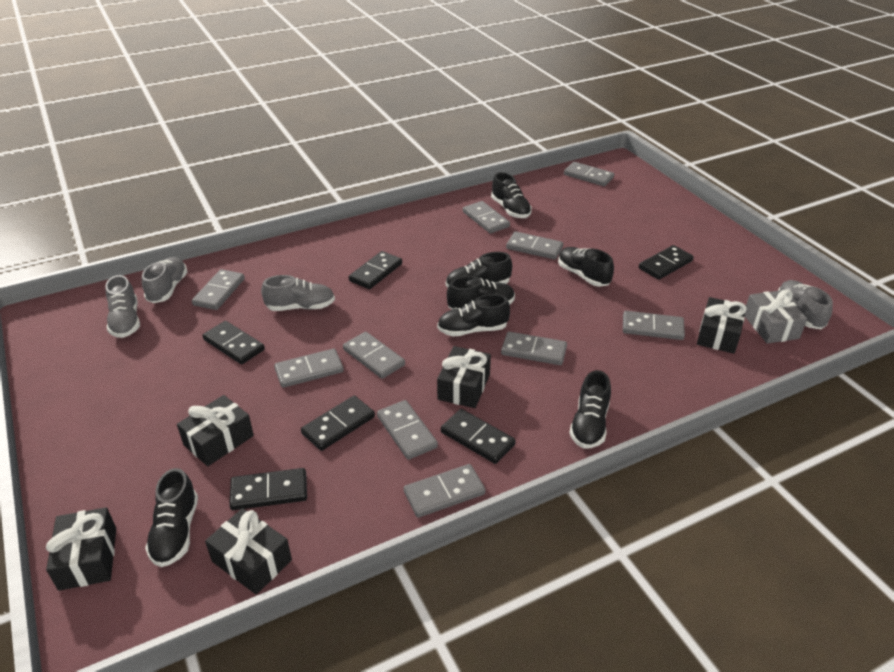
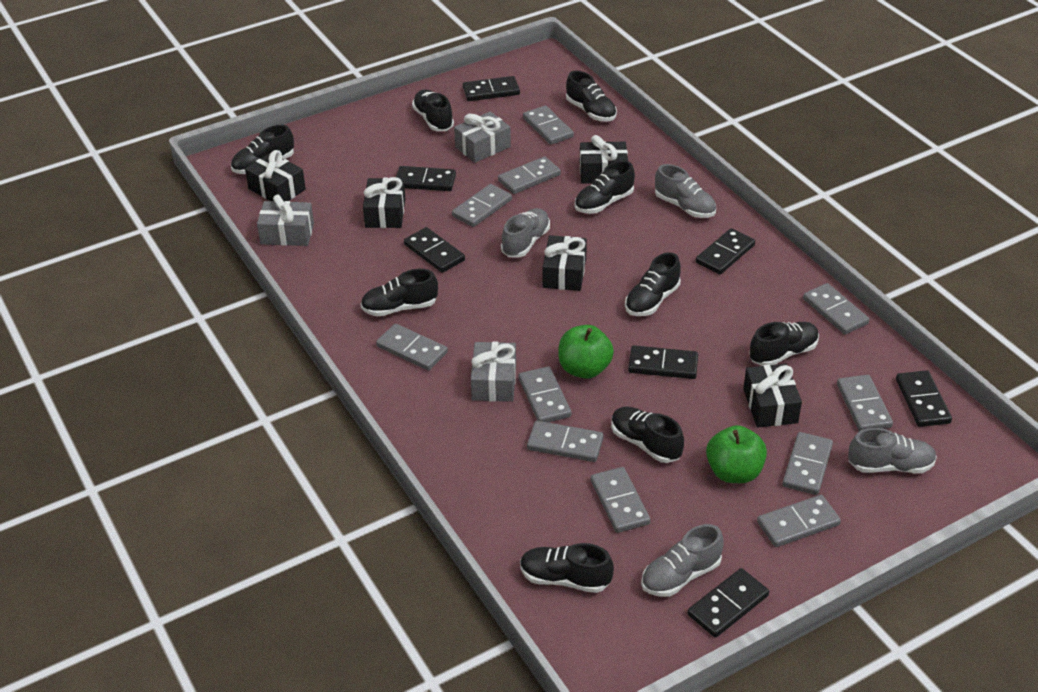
black domino: [202,321,265,364] [229,468,307,510] [301,396,375,451] [349,251,402,289] [441,409,516,464] [639,245,694,280] = 6 -> [396,166,456,191] [404,227,465,273] [463,76,520,101] [628,345,698,379] [688,568,769,638] [696,228,755,275] [896,370,952,427] = 7
black shoe: [145,468,198,567] [437,294,510,337] [446,252,512,287] [447,276,515,310] [491,172,532,218] [558,247,614,287] [569,370,611,449] = 7 -> [231,125,294,174] [360,269,438,317] [412,90,454,131] [520,543,614,593] [566,71,617,122] [575,161,635,214] [611,407,684,463] [625,252,681,316] [749,322,819,366] = 9
green apple: none = 0 -> [558,325,614,379] [706,425,767,483] = 2
grey domino: [192,269,245,310] [274,349,344,388] [343,332,405,379] [377,400,438,460] [404,464,486,518] [463,201,510,233] [501,332,567,365] [506,231,563,260] [564,162,614,186] [623,311,685,340] = 10 -> [376,324,448,371] [452,184,512,227] [498,157,561,194] [519,366,572,422] [523,106,574,145] [527,421,604,462] [591,467,651,533] [757,495,841,547] [782,432,833,495] [803,283,869,334] [837,375,893,431] = 11
grey gift: [745,290,807,344] = 1 -> [257,195,314,246] [454,112,511,163] [471,342,516,402] = 3

